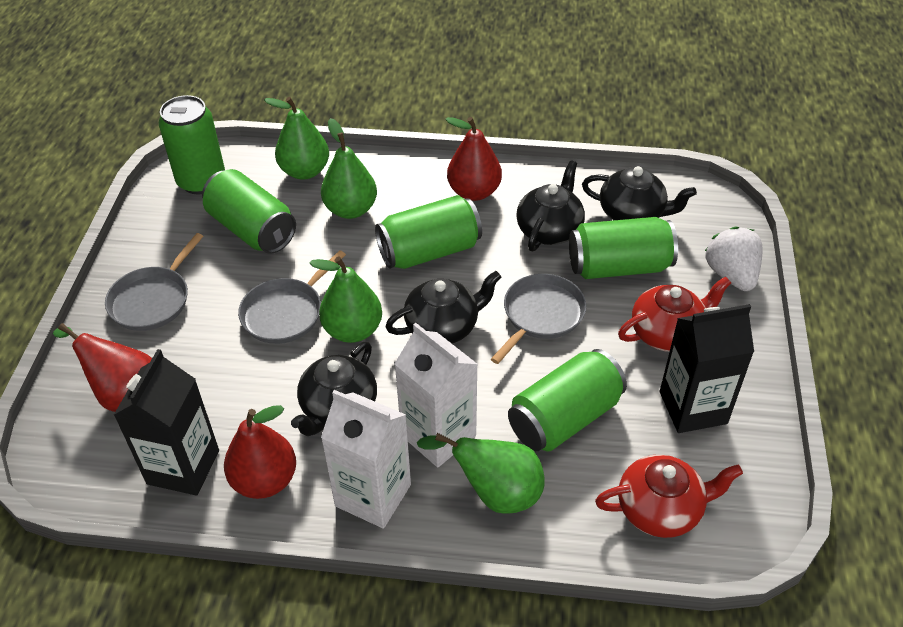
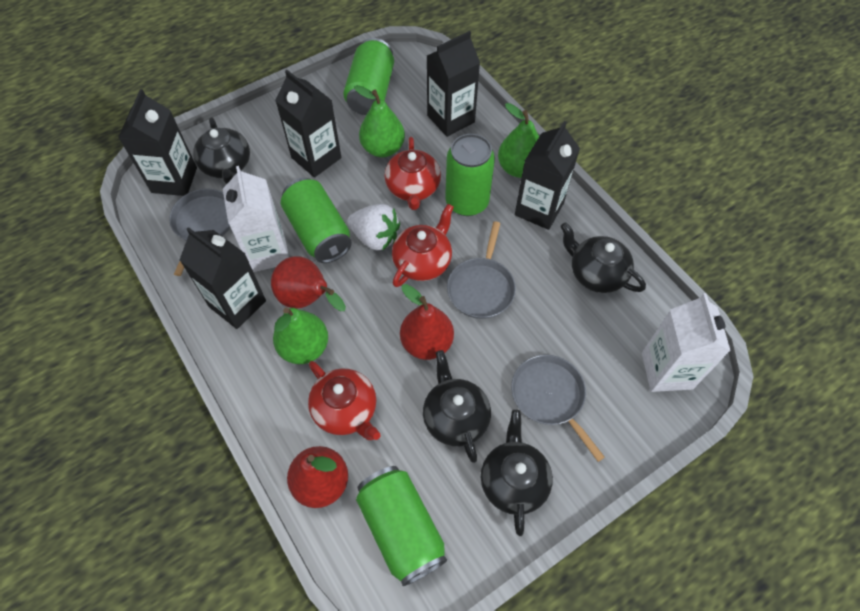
black carton: [114,349,219,496] [660,304,754,433] = 2 -> [118,89,197,196] [180,227,266,329] [275,70,341,178] [427,31,480,137] [515,121,580,230] = 5
green can: [158,95,225,194] [202,169,296,254] [375,195,482,269] [508,349,627,451] [569,217,678,279] = 5 -> [281,178,352,263] [343,38,394,115] [356,466,447,586] [445,134,495,216] = 4
green pear: [264,97,329,180] [309,257,382,343] [321,118,377,219] [417,433,545,514] = 4 -> [273,307,328,364] [354,85,405,157] [498,103,539,178] = 3
red teapot: [595,455,743,538] [618,277,731,352] = 2 -> [308,361,381,440] [384,137,441,210] [392,204,454,287] = 3

